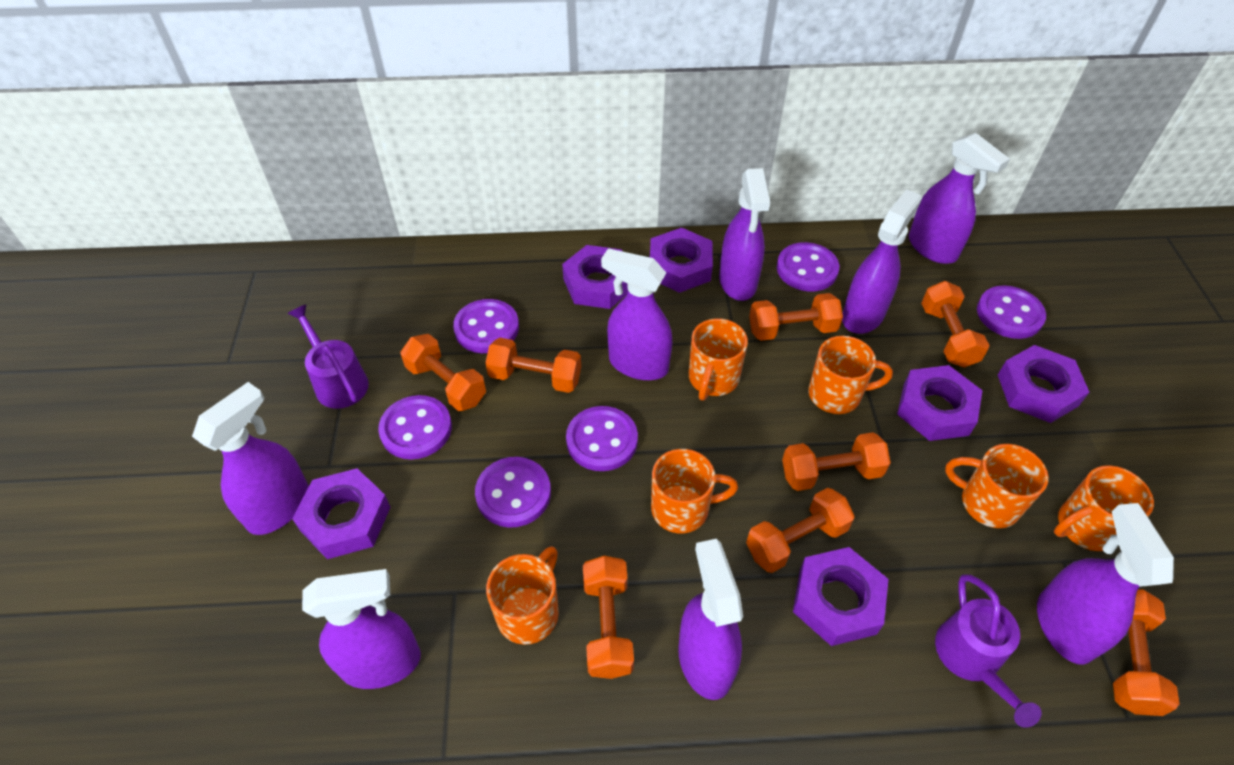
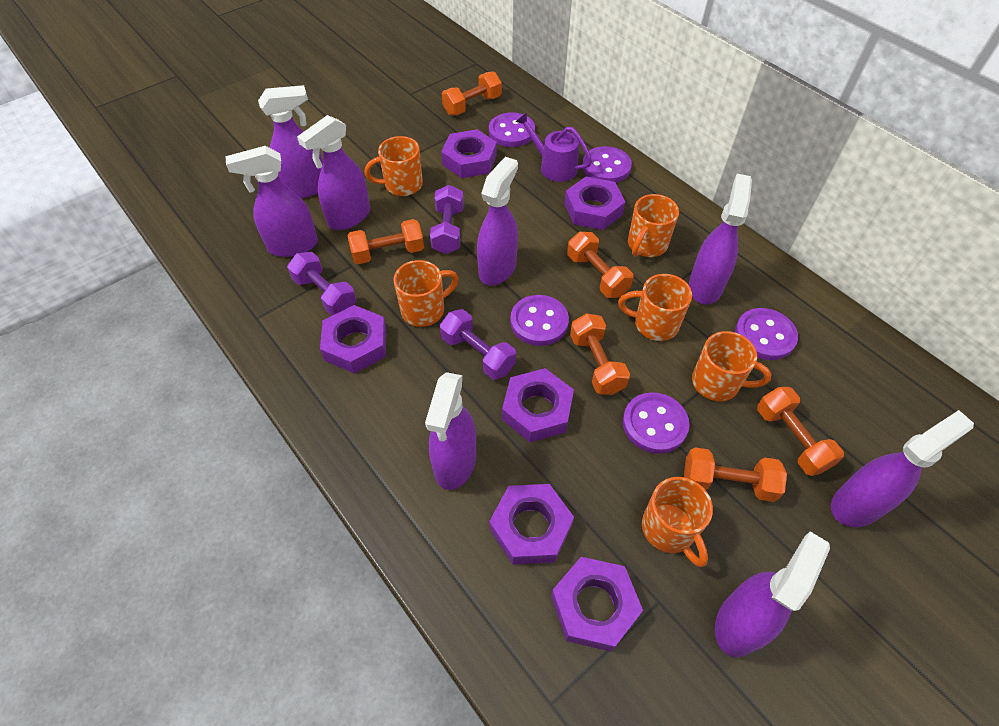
orange dumbbell: [401,334,486,411] [485,338,581,393] [583,556,634,679] [746,488,855,573] [749,293,843,341] [782,432,891,491] [921,281,990,368] [1113,590,1180,716] = 8 -> [347,219,424,264] [442,71,502,115] [567,232,633,298] [570,313,630,395] [684,448,787,502] [757,387,844,476] = 6
purple button: [378,395,452,460] [453,299,519,353] [475,457,551,528] [566,406,638,471] [777,242,839,292] [977,286,1046,339] = 6 -> [489,113,535,147] [510,295,569,346] [582,146,632,183] [623,392,689,454] [735,308,798,360] = 5
purple dumbbell: none = 0 -> [287,252,356,316] [430,185,464,254] [440,309,516,380] = 3
purple watering can: [288,305,369,409] [935,574,1042,728] = 2 -> [515,112,592,182] = 1

